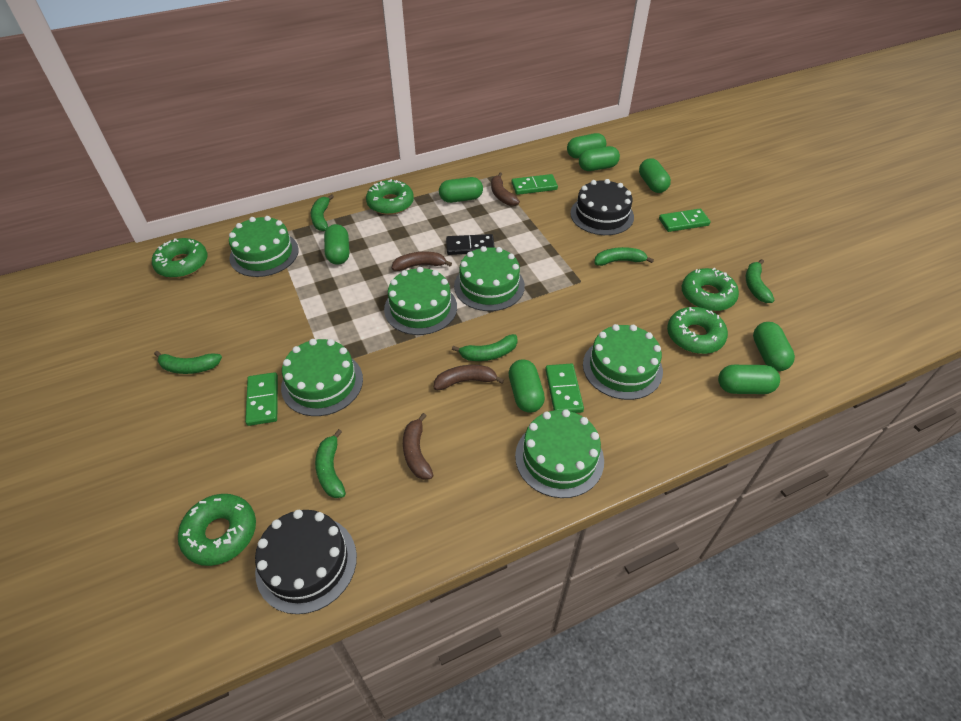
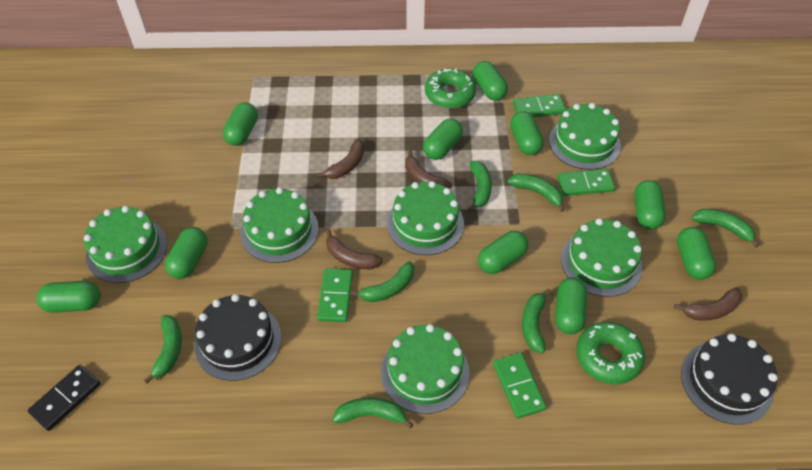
green banana: [154,351,222,374] [311,194,334,231] [315,429,346,498] [452,334,518,361] [594,247,654,266] [746,259,774,303] = 6 -> [144,315,182,383] [333,397,413,428] [351,261,414,302] [468,161,492,212] [507,174,565,212] [522,289,552,353] [692,209,759,248] = 7
green capsule: [324,224,349,265] [439,177,483,203] [509,359,545,413] [567,133,606,158] [579,146,620,171] [639,158,671,193] [718,365,780,394] [753,322,795,371] = 8 -> [36,281,101,313] [165,227,208,279] [223,103,258,146] [423,119,463,160] [473,61,508,101] [478,231,528,274] [510,111,544,155] [555,278,587,334] [634,180,666,229] [677,227,716,280] = 10
green donut: [152,238,207,278] [178,494,256,566] [366,179,414,215] [667,307,728,354] [682,268,739,311] = 5 -> [425,68,476,109] [576,322,645,384] = 2

